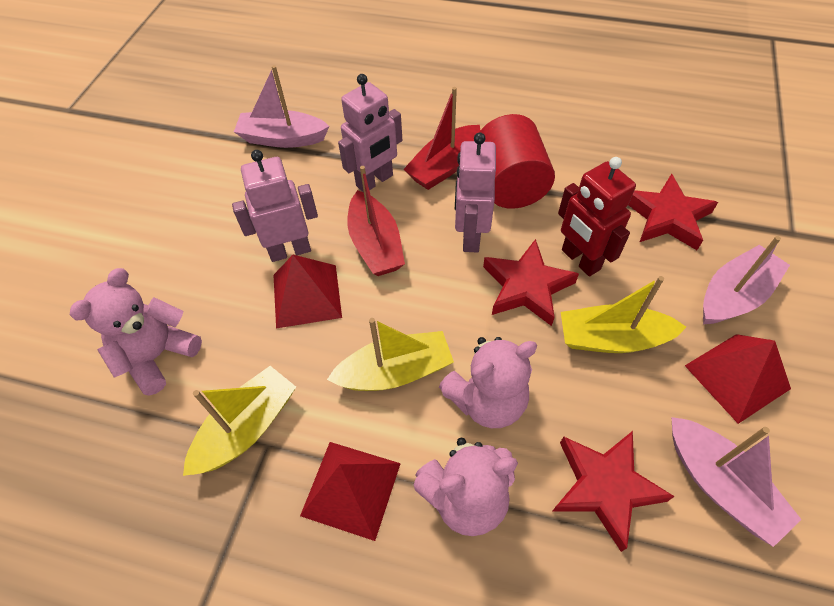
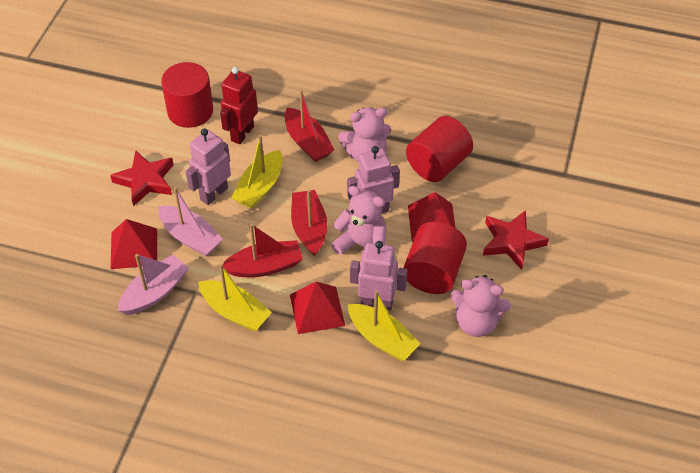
pink boat: [234,65,329,148] [672,417,802,547] [703,236,790,324] = 3 -> [118,254,189,315] [158,187,223,256] = 2
red boat: [347,166,405,276] [403,87,480,190] = 2 -> [223,224,303,277] [285,90,334,162] [291,190,327,256] = 3
red cylinder: [479,114,555,209] = 1 -> [161,62,213,128] [403,222,467,294] [406,116,473,182] = 3
red star: [483,239,579,326] [552,431,675,552] [629,174,718,250] = 3 -> [110,150,174,206] [483,210,549,270] = 2

